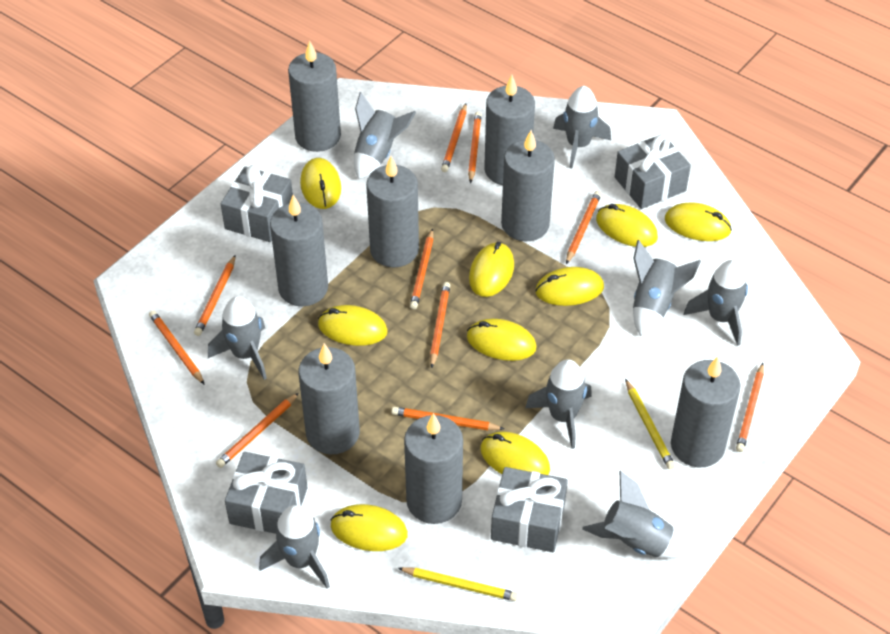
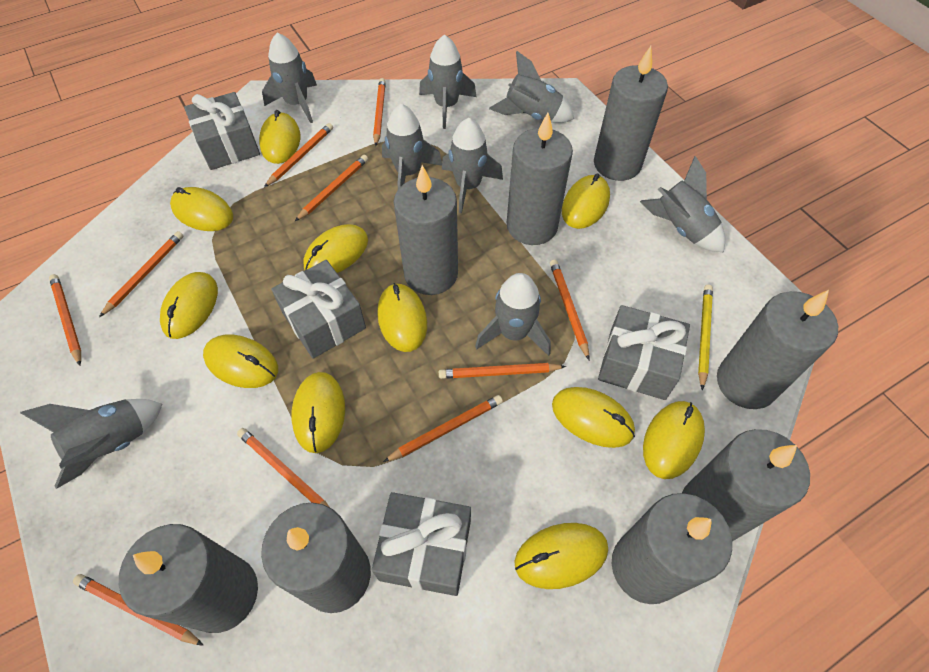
yellow mouse: [300,158,341,209] [318,305,388,346] [330,504,408,551] [467,319,536,361] [469,242,514,297] [480,431,550,475] [535,267,604,306] [596,204,658,247] [665,202,732,241] = 9 -> [160,272,218,339] [170,187,233,231] [203,335,278,388] [259,110,300,164] [292,372,345,453] [303,224,368,273] [377,283,427,352] [514,523,608,589] [552,387,635,448] [562,173,610,229] [643,401,705,479] = 11
yellow pencil: [398,567,518,601] [625,379,675,470] = 2 -> [698,285,713,390] = 1

